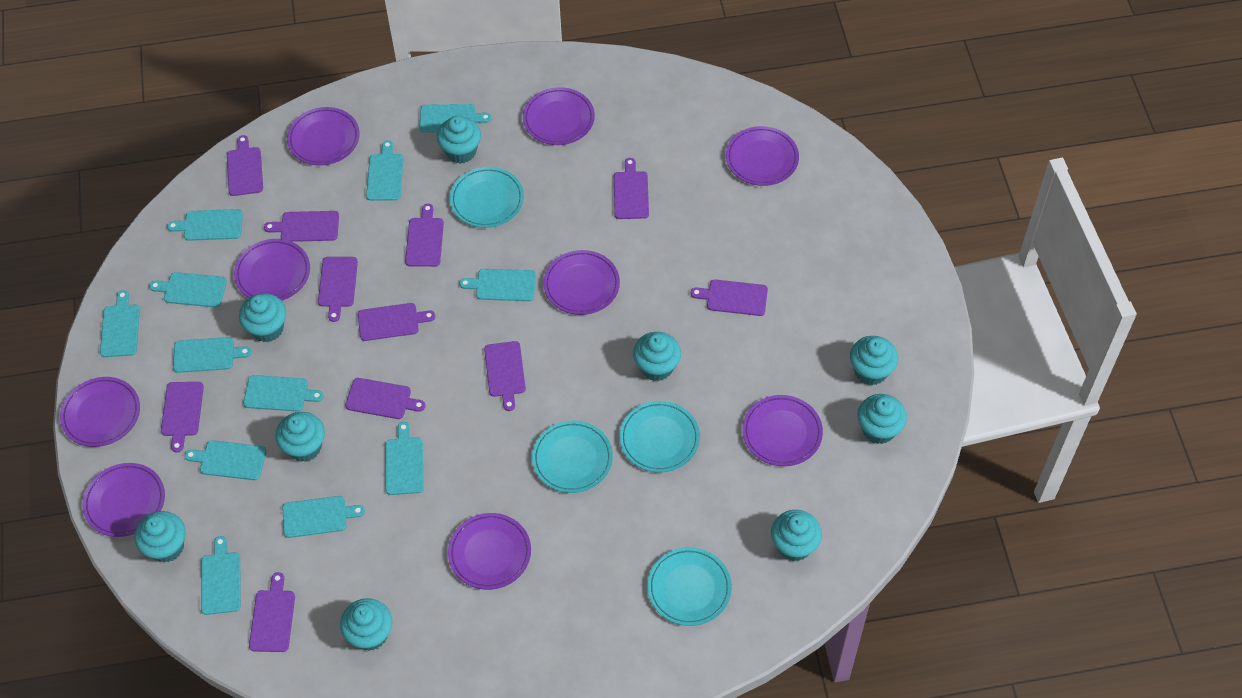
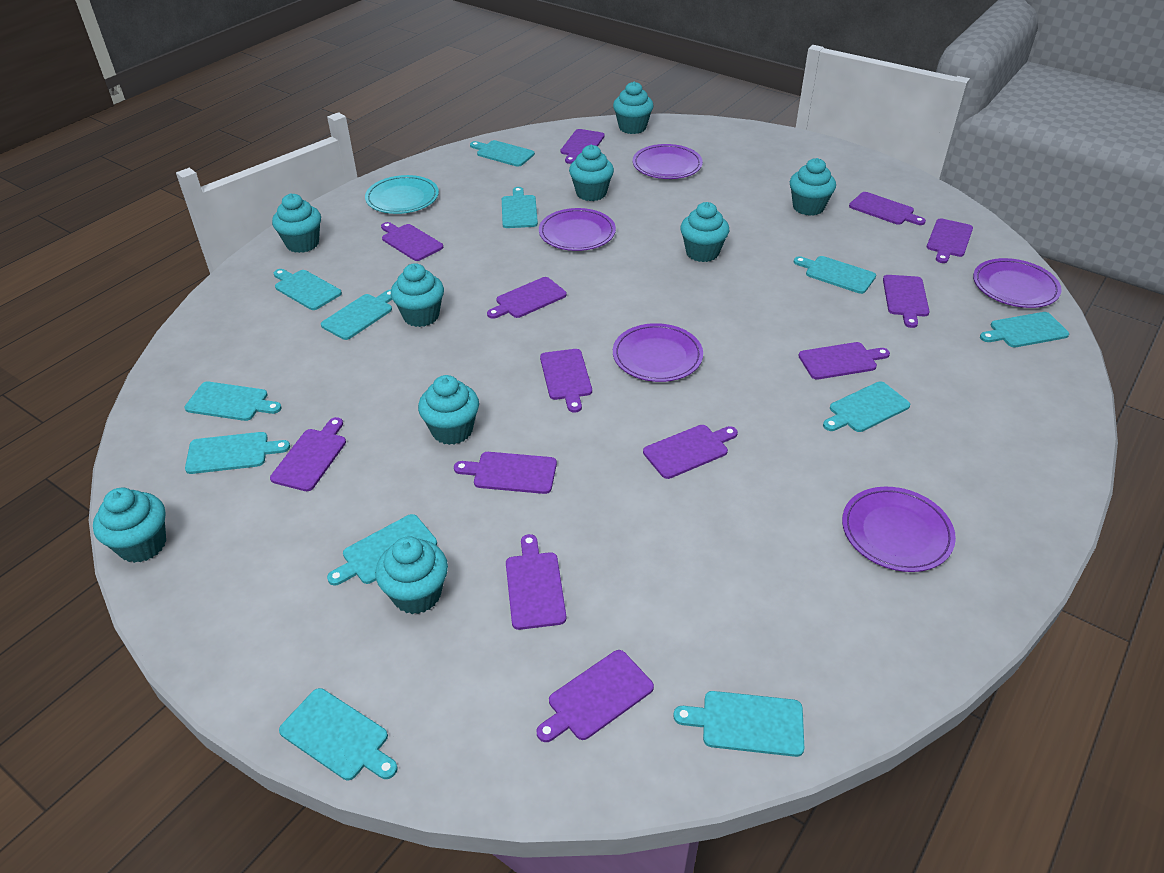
purple cutting board: [161,382,204,452] [227,135,263,196] [249,572,295,652] [264,211,339,242] [318,257,358,322] [345,378,425,419] [358,303,435,341] [405,204,444,267] [484,341,526,411] [614,158,649,219] [691,279,768,316] = 11 -> [270,417,346,491] [381,222,443,261] [454,452,557,494] [487,277,567,319] [506,534,566,630] [537,650,654,742] [540,349,592,413] [560,129,605,164] [643,425,738,479] [798,342,890,380] [849,192,926,225] [883,275,930,328] [927,218,973,263] = 13
purple plate: [60,377,140,447] [82,463,165,537] [234,239,310,301] [287,107,360,166] [448,513,531,590] [523,87,595,145] [543,250,620,315] [726,126,799,186] [742,395,823,466] = 9 -> [539,208,616,251] [613,323,703,382] [633,144,703,179] [842,487,956,572] [973,258,1062,308] = 5
turquoise plate: [450,167,524,228] [532,421,613,493] [620,401,700,473] [647,547,732,626] = 4 -> [365,175,439,214] = 1

